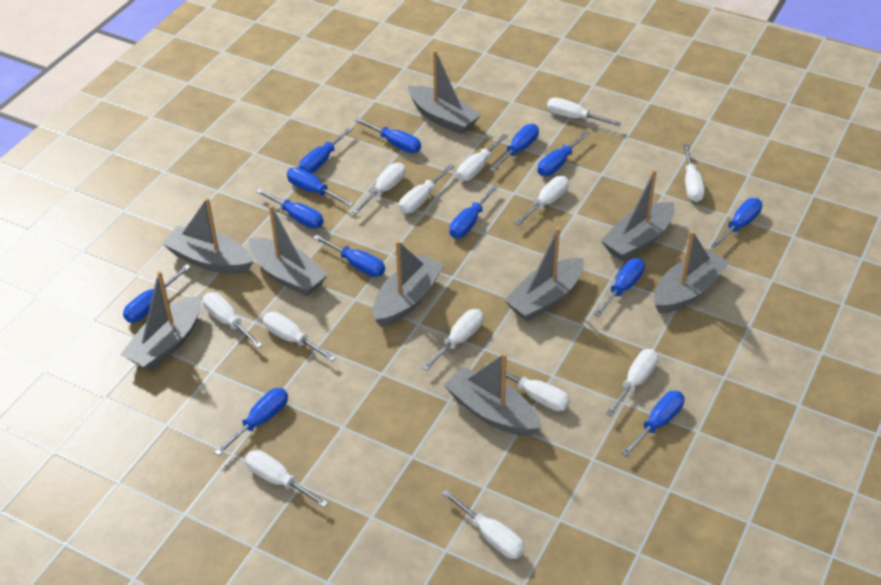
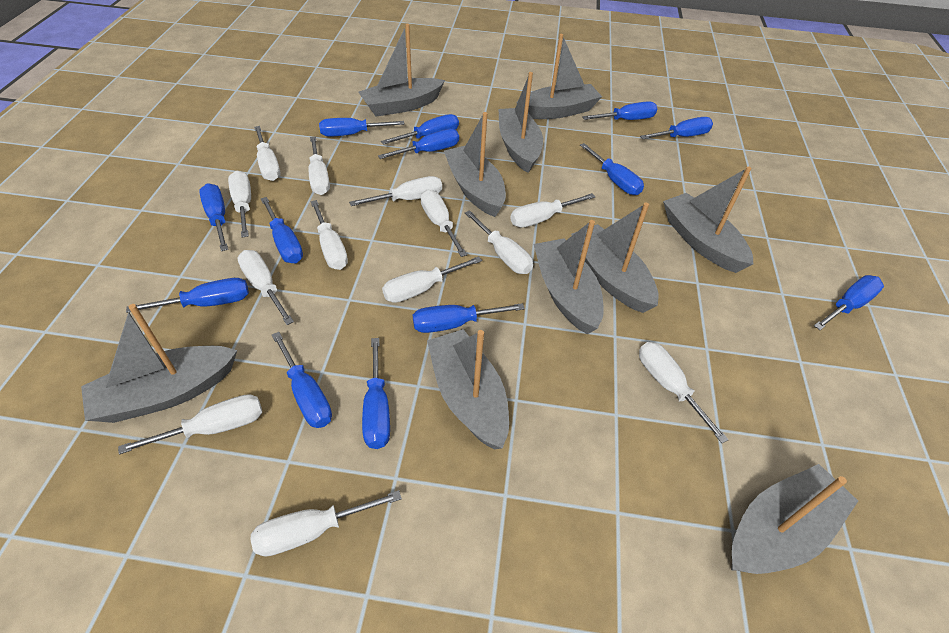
grey boat: [120,271,201,371] [162,198,254,274] [249,205,328,297] [373,240,444,327] [408,50,481,135] [444,353,541,436] [504,227,584,321] [601,169,675,261] [654,231,730,314] = 9 -> [81,304,237,423] [358,24,445,117] [427,329,509,449] [444,112,506,217] [498,72,543,173] [516,34,602,119] [534,220,604,334] [571,203,659,313] [663,167,753,273] [731,464,858,574] = 10

